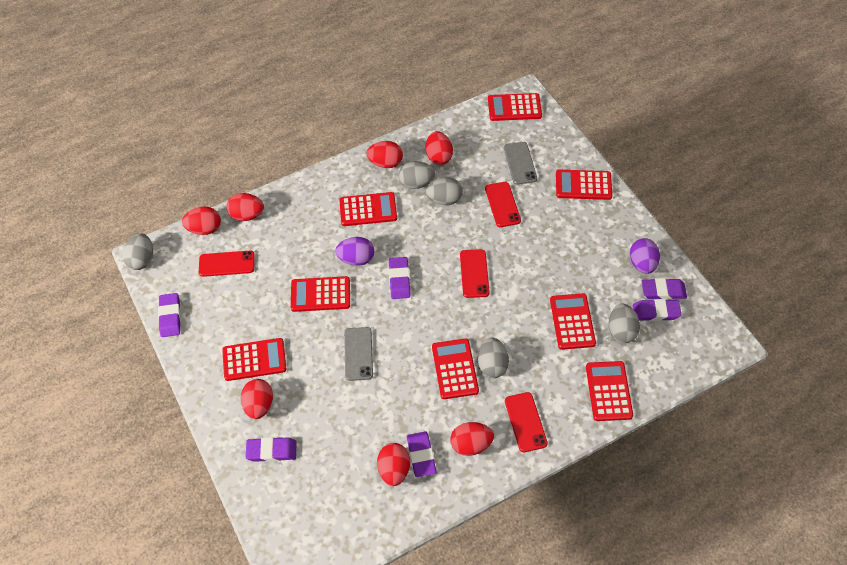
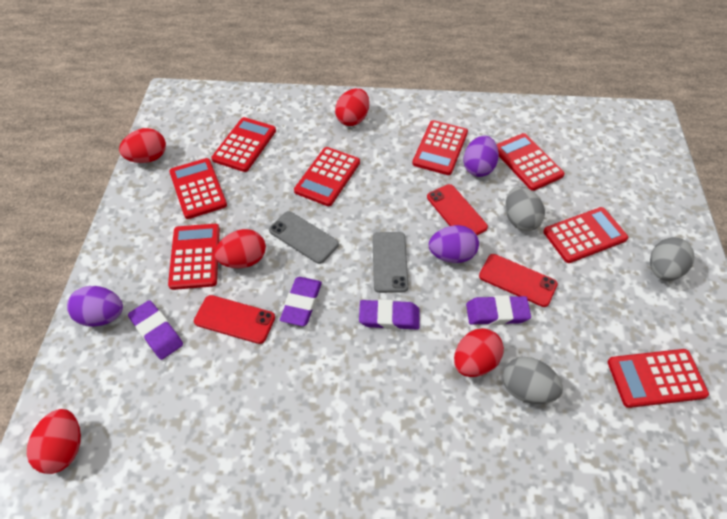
grey egg: [122,234,153,270] [399,161,435,189] [425,177,463,205] [478,337,509,378] [609,304,640,343] = 5 -> [503,357,563,404] [506,186,545,231] [650,237,694,281] = 3
purple egg: [335,237,374,266] [630,238,660,274] = 2 -> [67,286,123,327] [429,225,479,263] [464,136,499,177] = 3
purple eraser: [158,293,181,337] [246,437,297,462] [389,257,410,299] [407,431,437,477] [633,299,681,321] [642,278,687,300] = 6 -> [128,300,183,360] [280,277,322,326] [359,299,419,330] [466,295,531,325] = 4
red egg: [182,207,221,235] [226,193,264,221] [241,379,273,419] [367,141,403,168] [377,443,410,486] [426,131,453,165] [450,422,494,456] = 7 -> [27,409,81,474] [119,128,166,163] [214,229,266,268] [335,88,369,126] [454,328,504,377] = 5
red phone: [199,251,255,277] [460,249,490,298] [485,182,521,227] [505,392,548,452] = 4 -> [194,295,275,344] [427,184,488,235] [479,254,558,307] = 3

